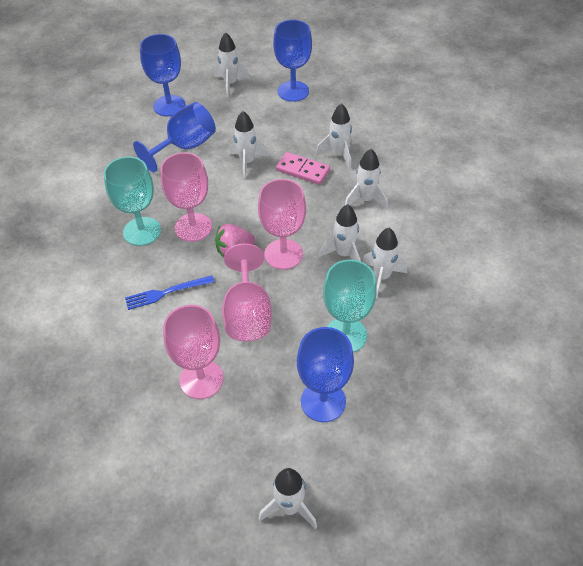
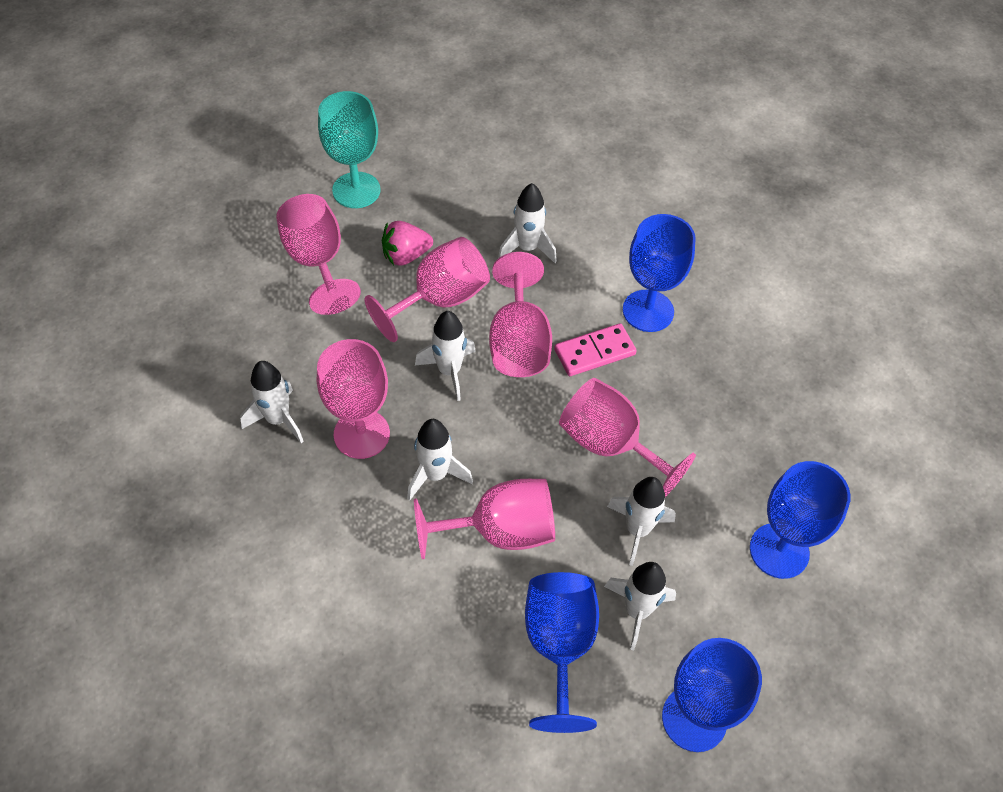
blue fork: [125,275,214,310] = 1 -> none = 0
pink goblet: [160,152,212,242] [163,305,224,399] [222,243,272,341] [258,179,306,270] = 4 -> [276,194,361,315] [317,339,390,459] [364,237,490,342] [414,479,555,559] [489,252,552,377] [559,378,696,497] = 6
turquoise goblet: [104,156,161,246] [323,260,377,352] = 2 -> [318,91,381,208] = 1
white rocket: [214,32,250,97] [229,111,269,179] [258,468,317,529] [316,103,352,170] [318,204,361,261] [345,149,388,210] [362,228,407,298] = 7 -> [240,361,304,443] [407,419,473,501] [415,311,476,401] [498,183,557,263] [604,562,676,650] [607,477,676,566] = 6

